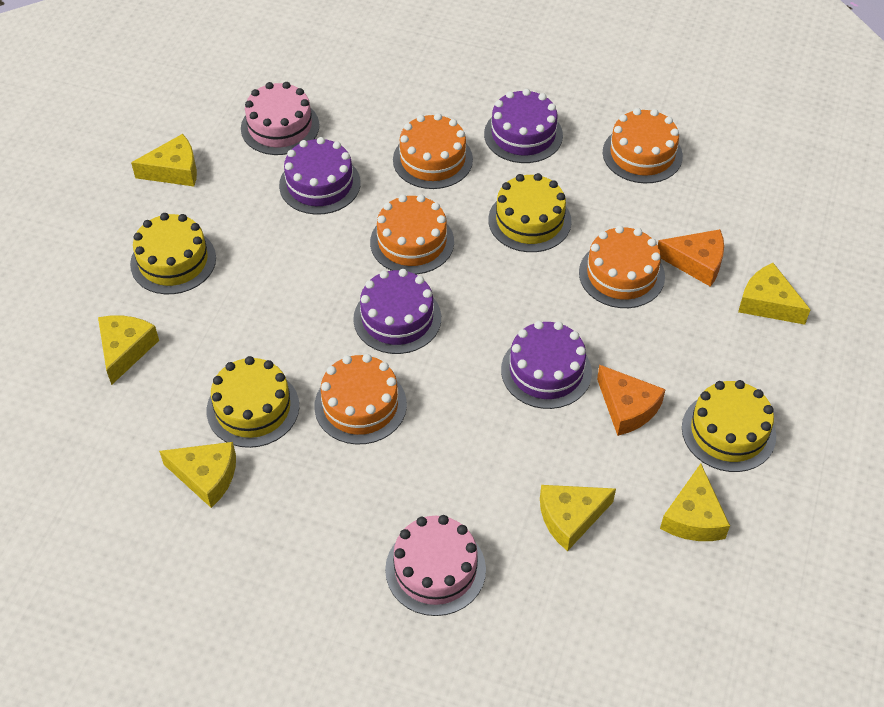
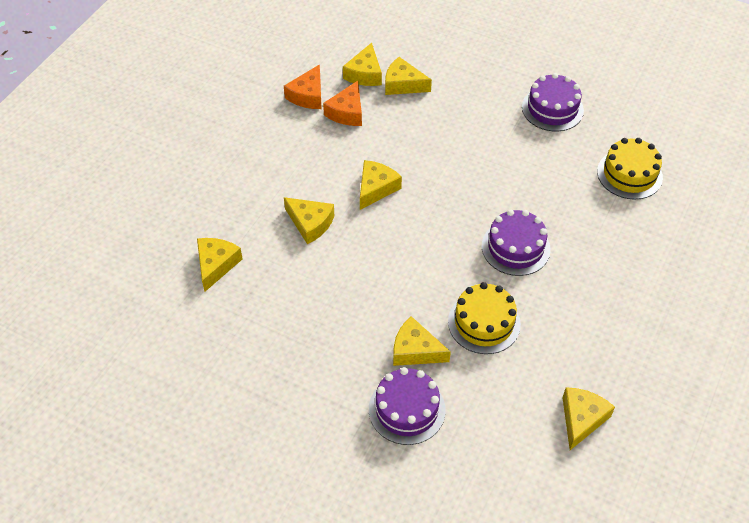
orange cake: [314,354,407,444] [370,195,454,274] [393,113,473,189] [579,225,665,308] [603,108,683,183] = 5 -> none = 0
pink cake: [241,82,319,155] [385,515,486,616] = 2 -> none = 0
purple cake: [279,137,361,215] [353,269,441,354] [484,89,563,163] [501,321,592,409] = 4 -> [369,367,446,445] [482,209,551,276] [522,73,584,131] = 3
yellow cake: [130,213,216,294] [207,356,299,448] [488,173,572,252] [682,380,776,472] = 4 -> [448,282,521,354] [597,138,663,200] = 2
yellow cheese: [98,315,159,385] [131,134,197,186] [159,442,236,508] [540,485,616,551] [660,464,730,541] [738,263,811,325] = 6 -> [197,238,243,291] [284,197,334,244] [343,43,382,86] [360,160,402,210] [385,57,432,95] [393,316,451,366] [562,387,615,450] = 7

